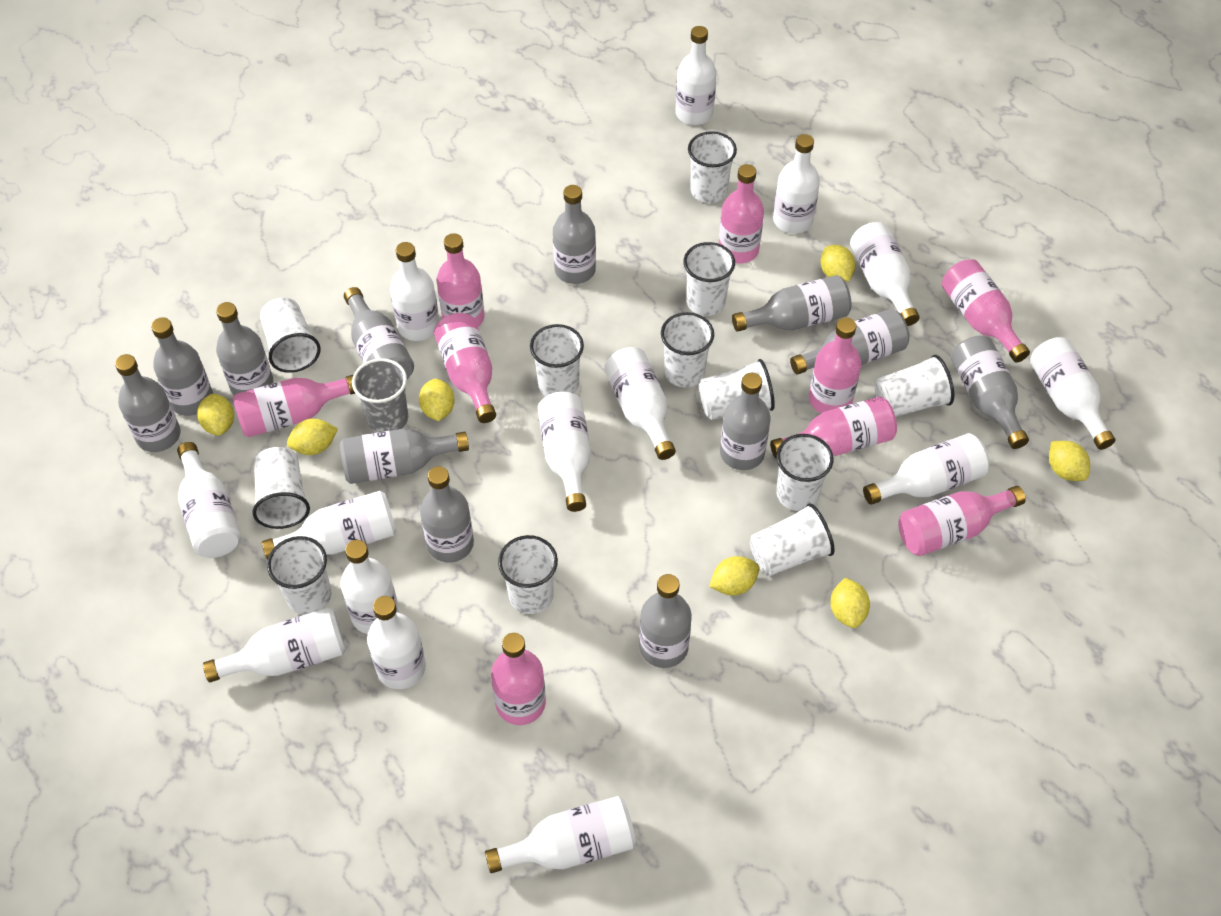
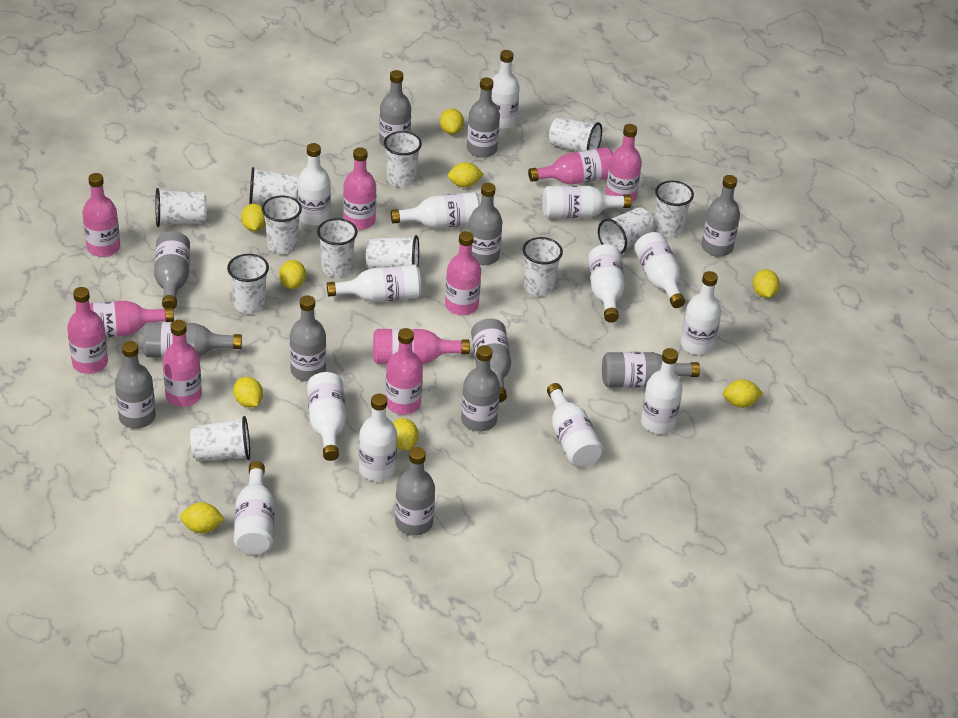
grey cup: [352,358,408,432] = 1 -> none = 0
pink bottle: [233,374,355,437] [434,313,496,423] [437,233,484,327] [491,633,546,725] [719,164,764,264] [770,397,897,459] [809,317,861,413] [898,486,1026,556] [942,259,1030,363] = 9 -> [67,287,108,374] [75,301,174,337] [82,173,120,257] [163,320,202,407] [343,147,376,230] [373,329,470,364] [386,328,423,415] [445,231,481,315] [528,147,613,184] [606,124,642,202] = 10
white bottle: [177,442,241,558] [203,608,346,683] [262,491,397,560] [340,540,399,634] [367,596,426,689] [390,242,439,341] [485,796,636,873] [538,391,591,512] [604,347,676,460] [675,26,717,125] [773,134,820,233] [850,222,920,326] [863,433,990,505] [1030,337,1115,450] = 14 -> [234,461,274,555] [297,143,331,226] [307,372,346,461] [327,264,421,302] [359,394,397,481] [391,192,480,229] [492,50,520,129] [542,186,632,218] [547,383,603,467] [588,244,625,323] [634,232,685,308] [641,348,683,434] [681,271,721,355] = 13
yellow lemon: [197,394,234,436] [287,419,338,455] [419,379,455,421] [709,556,760,596] [820,245,855,281] [830,578,870,628] [1049,441,1090,481] = 7 -> [180,502,225,533] [233,377,263,408] [241,203,266,232] [279,260,306,289] [393,418,418,450] [440,108,464,135] [448,162,483,188] [723,379,763,408] [753,269,780,298] = 9

